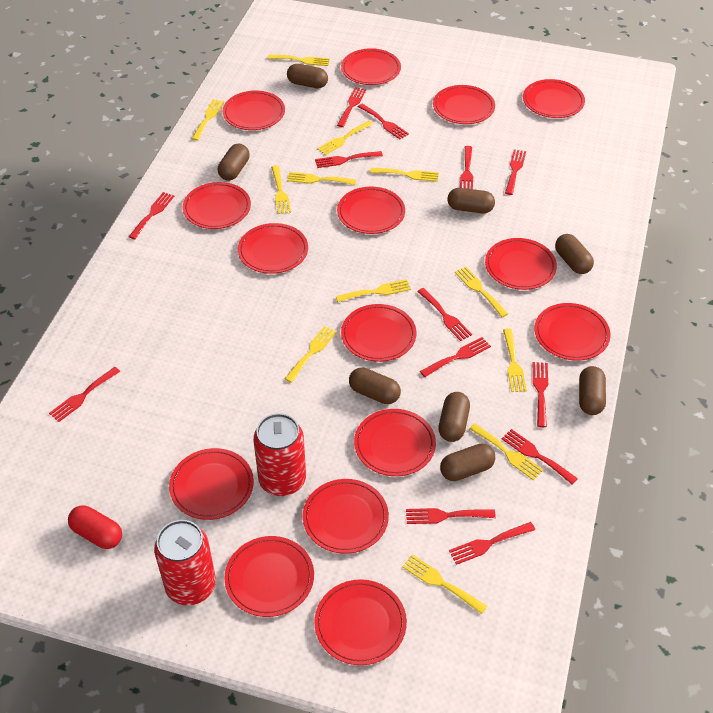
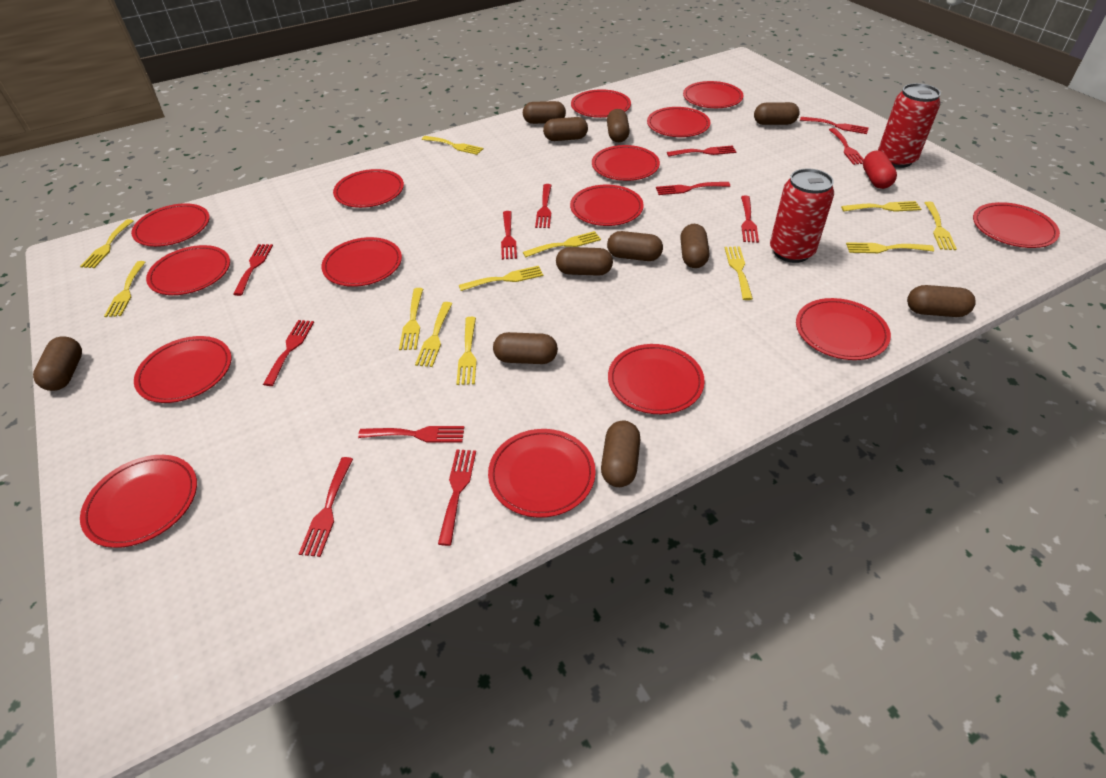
brown capsule: [218,143,250,180] [287,64,328,88] [349,368,401,404] [439,392,470,442] [440,444,495,481] [448,188,495,213] [555,234,594,274] [579,366,606,415] = 8 -> [33,336,82,391] [493,332,558,364] [523,101,566,124] [543,117,588,141] [556,247,613,276] [601,421,640,487] [607,109,630,142] [607,231,663,261] [680,224,709,268] [754,102,800,125] [907,285,976,317] = 11
red fork: [49,367,120,422] [129,192,175,239] [315,151,383,168] [337,87,366,127] [358,104,409,139] [406,508,496,524] [417,288,472,341] [420,337,491,377] [449,522,535,565] [460,146,473,189] [502,429,578,485] [505,149,526,195] [533,362,548,427] = 13 -> [233,244,273,296] [263,320,314,386] [299,457,353,557] [358,426,464,443] [438,449,476,546] [501,211,517,260] [535,184,552,228] [656,182,730,195] [667,145,736,157] [741,196,759,243] [800,117,869,134] [829,128,864,165] = 12

